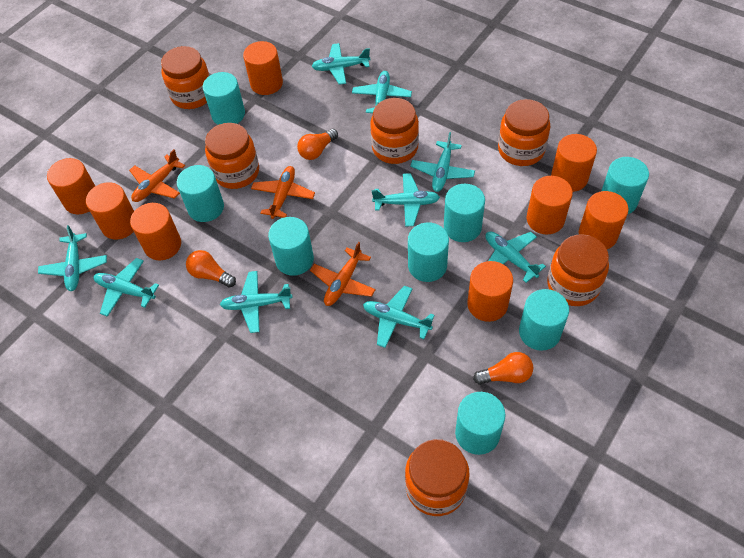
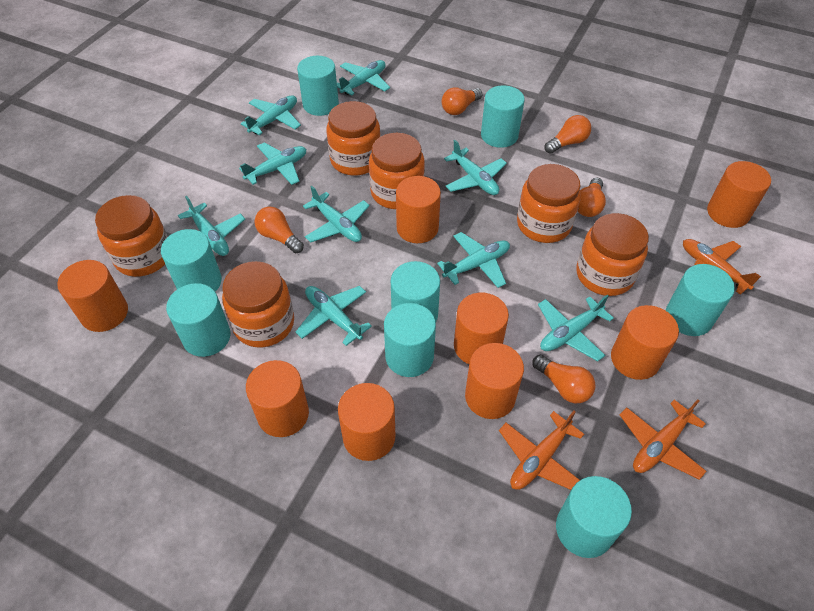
orange light bulb: [186,250,236,288] [297,129,338,160] [473,352,533,385] = 3 -> [254,207,304,253] [442,87,482,115] [532,355,596,403] [545,115,591,154] [578,178,606,217] = 5

